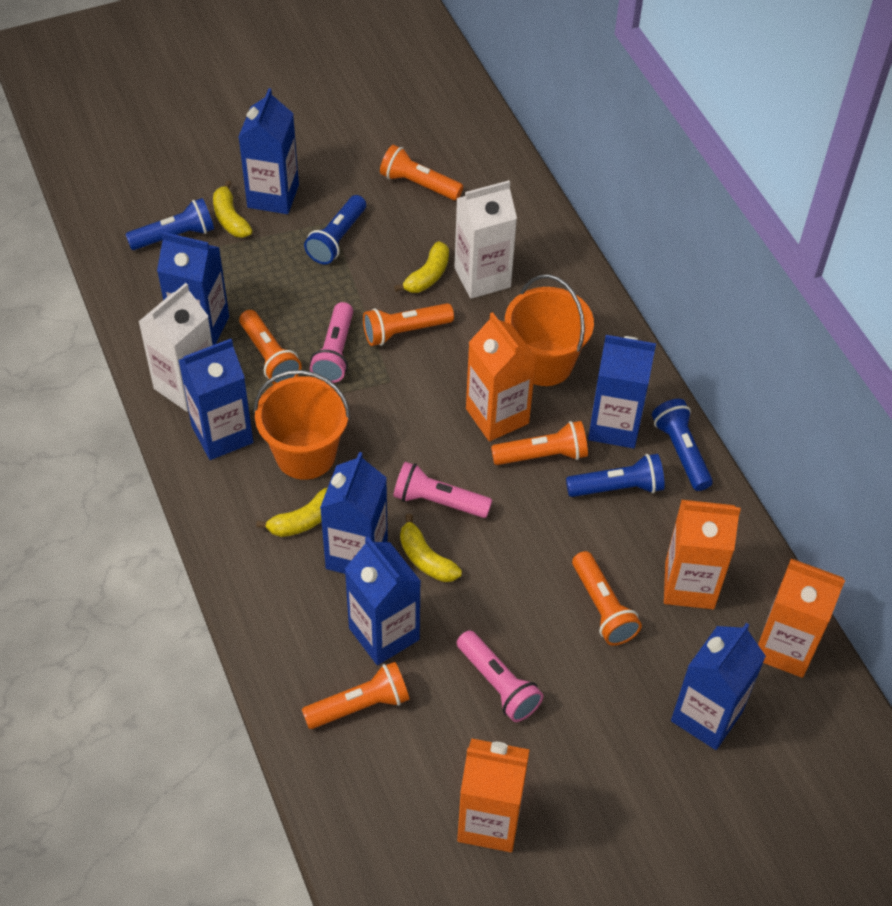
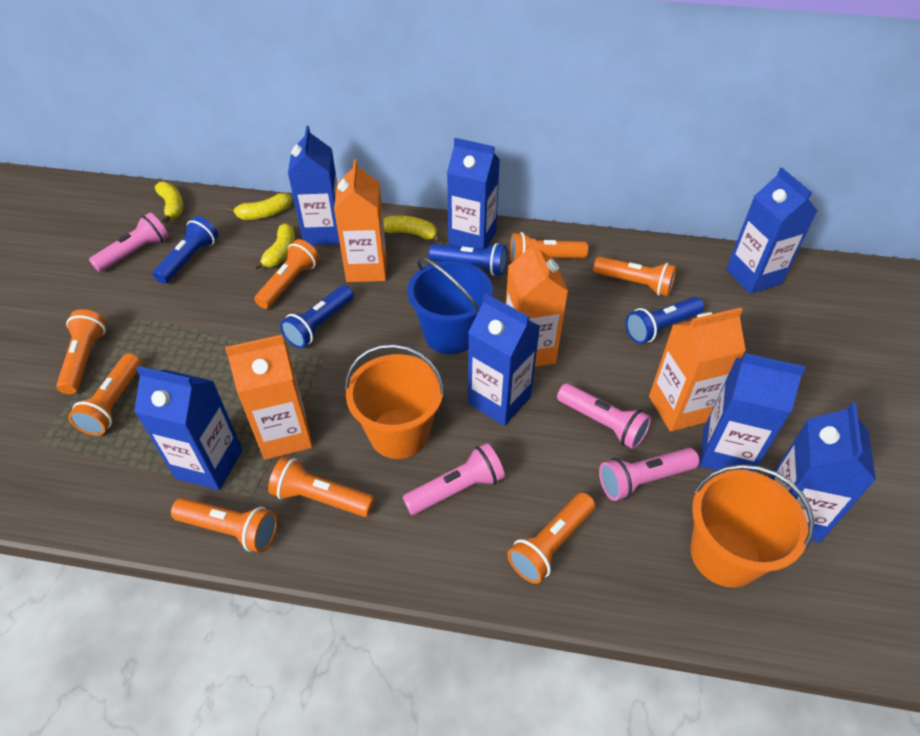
blue bucket: none = 0 -> [407,257,493,354] = 1
orange flashlight: [239,310,302,384] [302,662,410,729] [363,303,454,346] [380,145,463,200] [491,421,588,465] [572,551,642,646] = 6 -> [56,309,106,394] [68,353,141,436] [171,498,278,553] [254,239,319,309] [268,457,374,517] [507,493,595,584] [510,232,588,263] [593,256,676,296] = 8
pink flashlight: [310,302,353,383] [393,462,492,518] [457,630,543,722] = 3 -> [89,213,169,272] [403,443,505,515] [557,383,651,449] [599,448,699,501] = 4
white carton: [138,283,213,412] [454,180,517,299] = 2 -> none = 0

